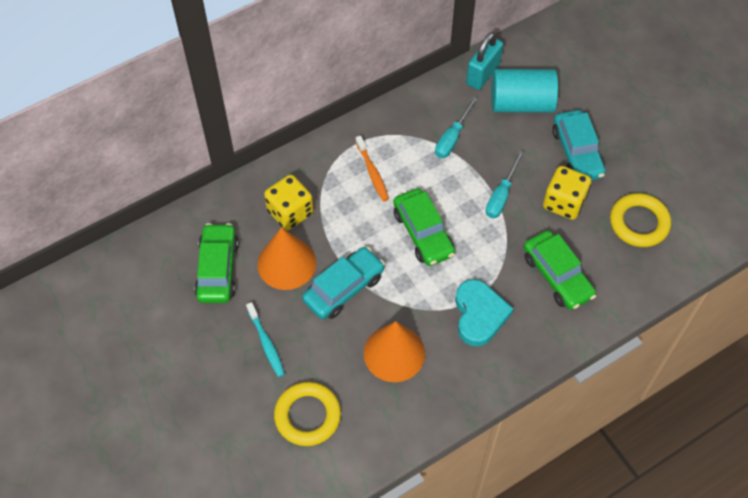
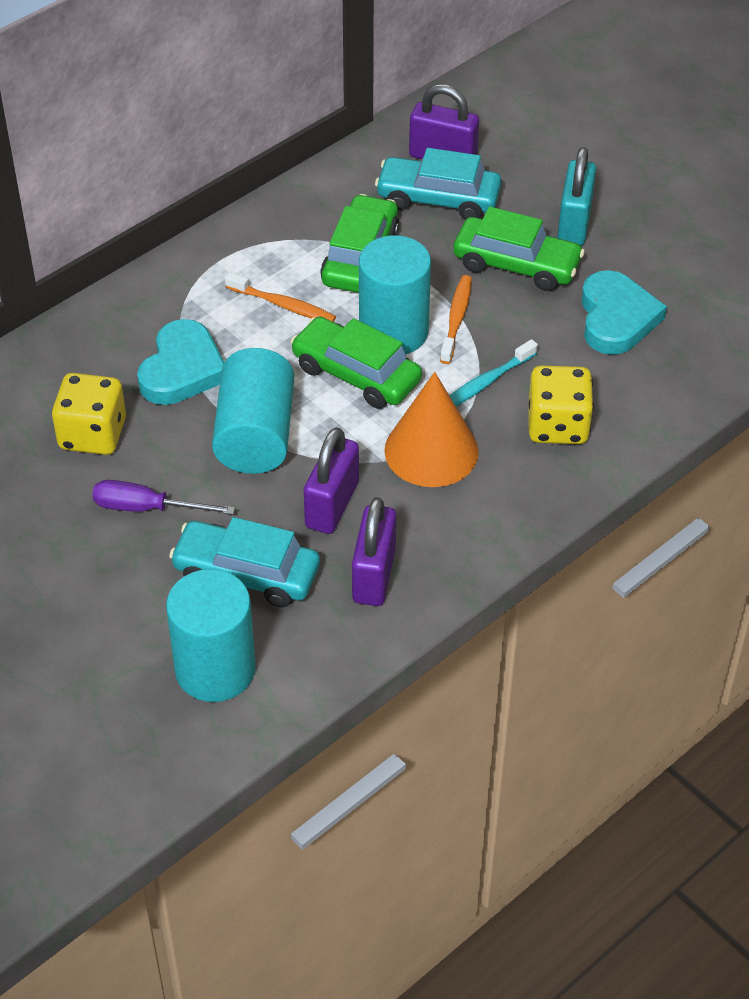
orange cone: [257,227,316,290] [364,321,425,382] = 2 -> [384,372,479,487] = 1
orange toothbrush: [356,136,389,201] = 1 -> [225,272,336,322] [440,275,472,364] = 2
purple padlock: none = 0 -> [304,427,359,534] [352,497,396,606] [409,84,479,159] = 3
purple screwdriver: none = 0 -> [92,480,235,515] = 1
turquoise cylinder: [491,69,558,112] = 1 -> [166,569,256,702] [212,348,294,474] [359,235,431,354] = 3
turquoise heart: [455,279,514,347] = 1 -> [137,319,224,405] [581,270,667,355] = 2
turquoise screwdriver: [435,96,478,158] [486,150,524,218] = 2 -> none = 0
yellow ring: [274,382,341,446] [610,193,671,247] = 2 -> none = 0

